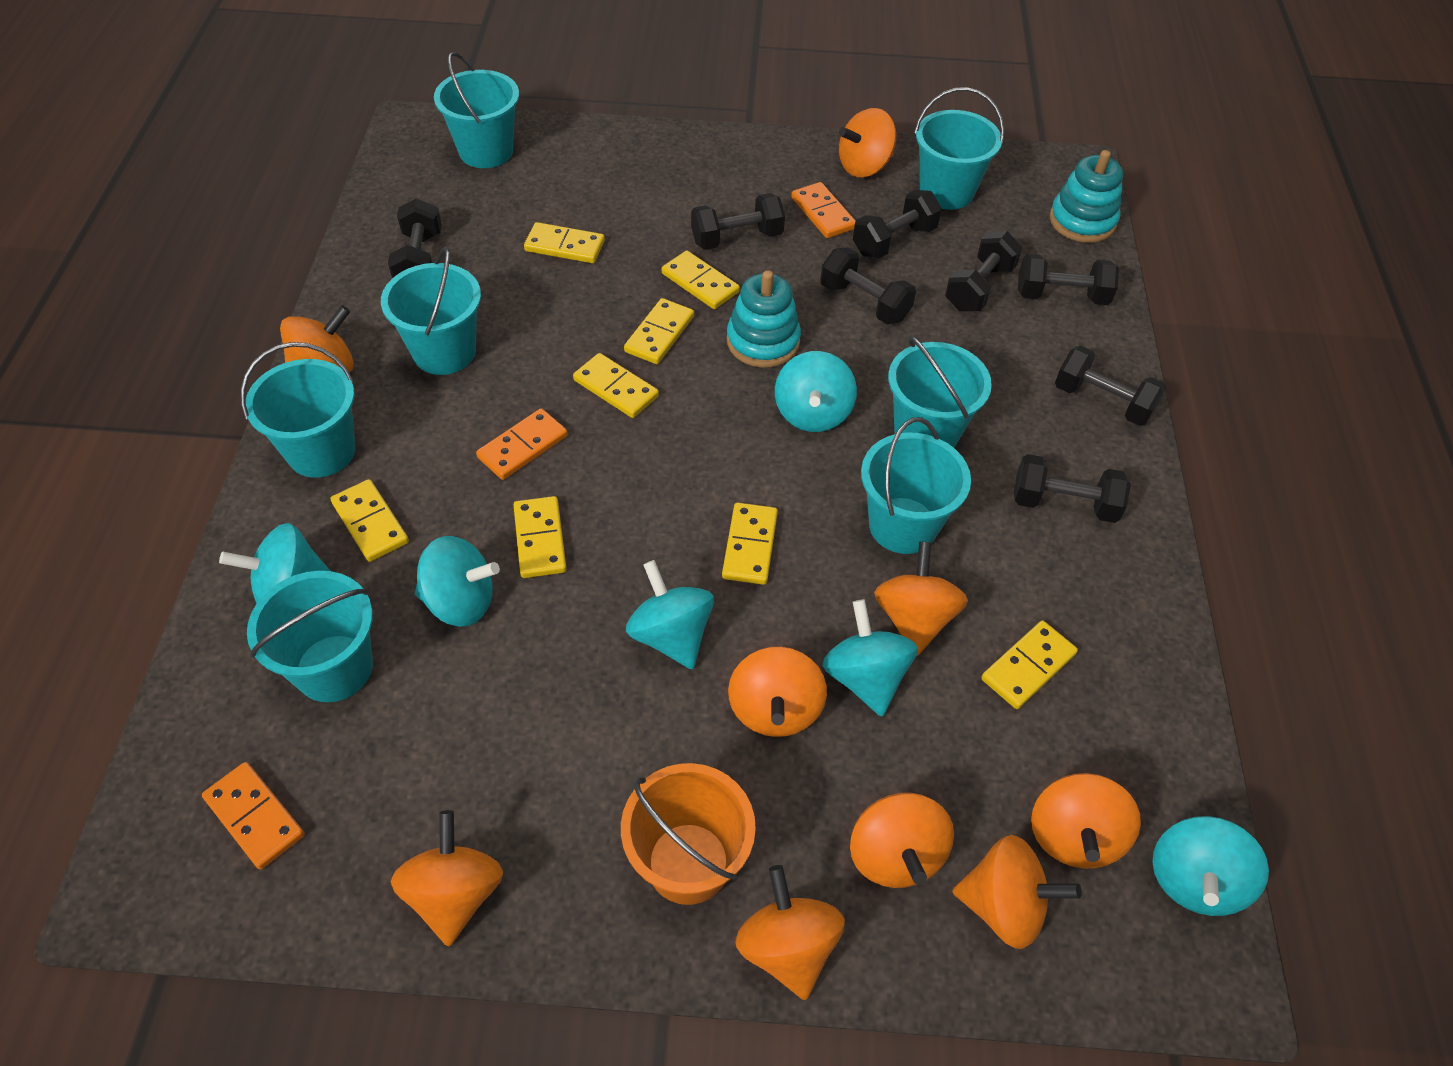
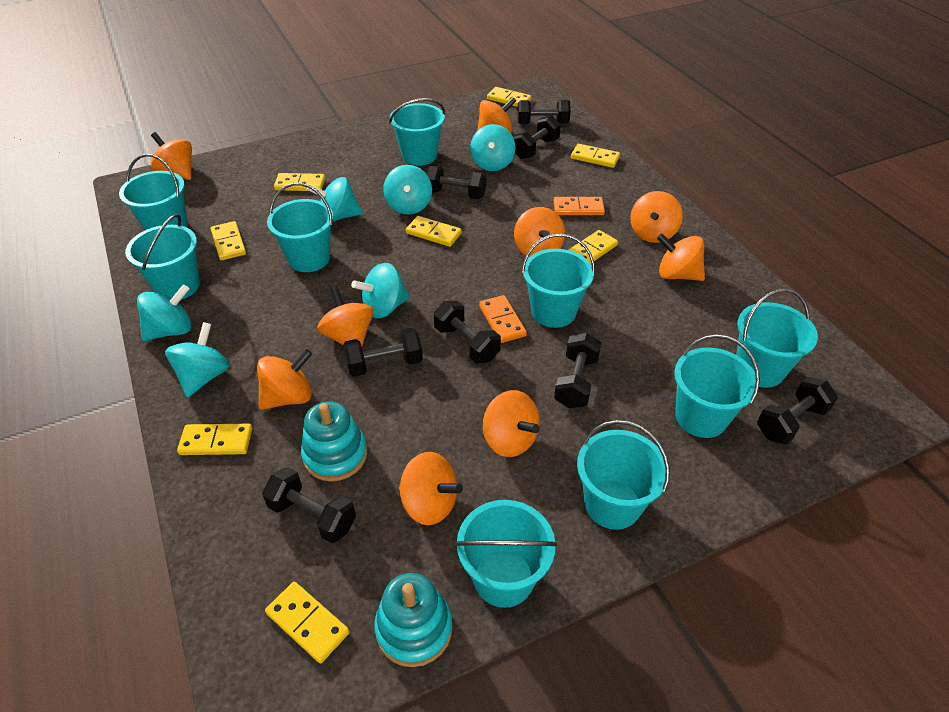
orange bucket: [621,763,756,905] = 1 -> none = 0
orange domino: [202,762,305,869] [476,408,568,480] [791,182,856,238] = 3 -> [479,295,527,343] [553,197,605,215] = 2
turquoise bucket: [241,342,356,478] [247,571,373,702] [381,247,481,375] [434,52,519,168] [861,417,971,554] [888,335,992,448] [914,87,1004,210] = 7 -> [119,154,188,230] [125,214,200,300] [267,183,334,272] [389,98,445,166] [455,500,557,608] [521,233,595,328] [577,420,670,530] [674,334,760,438] [736,288,818,388] = 9

